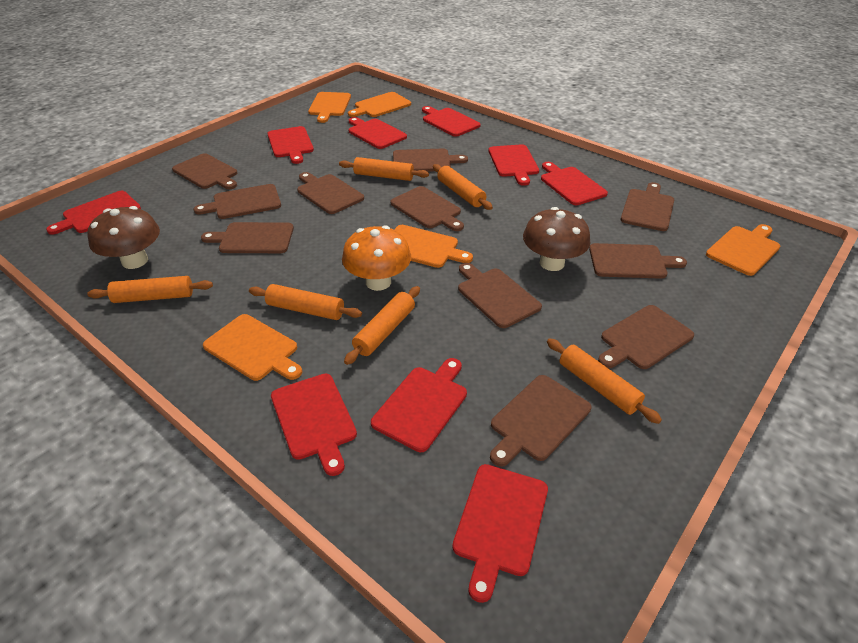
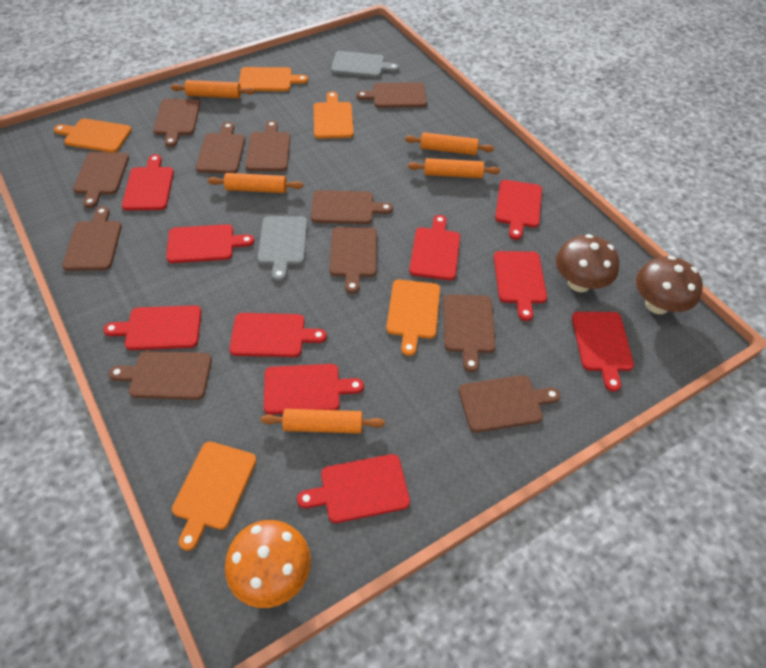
grey cutting board: none = 0 -> [258,216,307,281] [331,51,399,77] = 2
orange rolling pin: [87,276,213,303] [249,284,362,320] [339,157,429,181] [344,286,420,365] [433,164,493,210] [547,338,662,424] = 6 -> [171,80,255,98] [208,173,303,193] [261,409,385,434] [405,132,494,155] [408,158,500,178] = 5
red cutting board: [46,191,141,235] [267,126,314,164] [271,373,357,476] [348,117,407,149] [371,358,467,452] [422,106,481,137] [452,464,548,603] [488,144,539,186] [541,162,608,205] = 9 -> [103,305,202,350] [122,154,174,210] [166,224,254,263] [230,313,327,357] [264,364,364,415] [297,454,410,523] [409,215,460,280] [494,251,547,321] [495,180,542,240] [572,312,634,392] = 10

